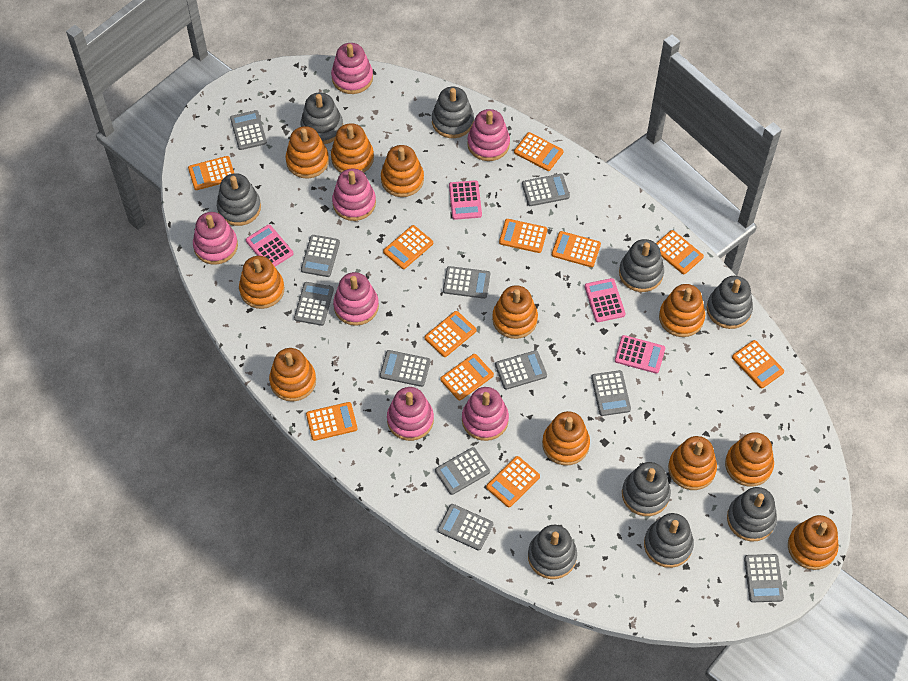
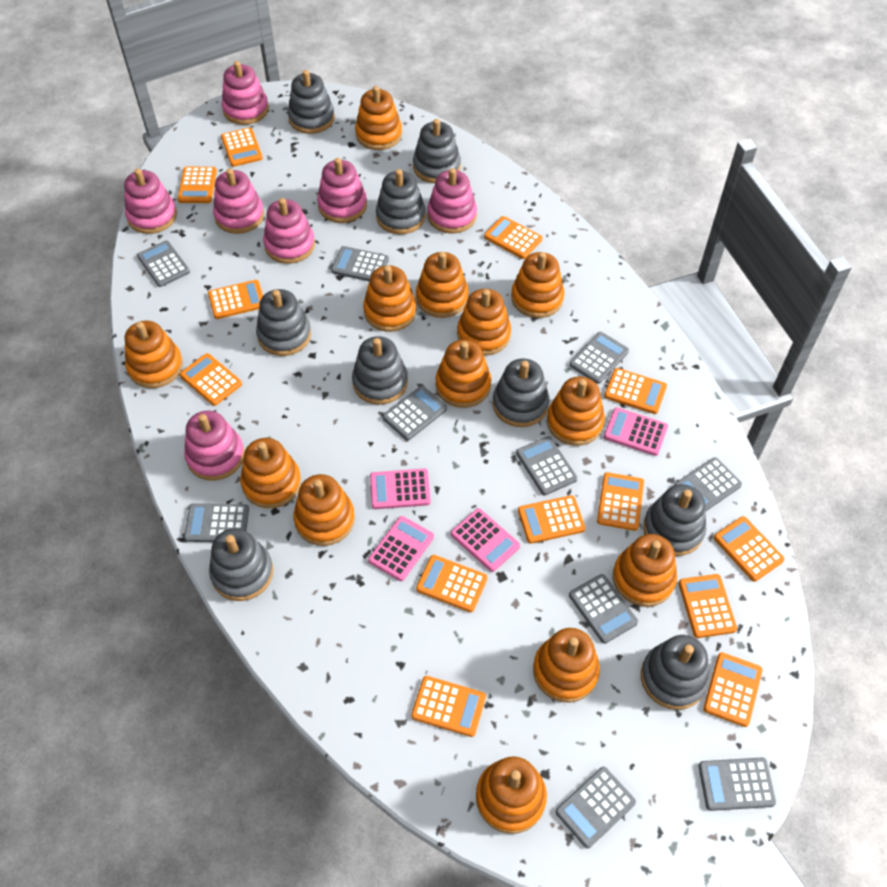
grey calculator: [230,110,267,150] [294,282,334,326] [301,235,340,277] [380,350,430,387] [435,447,490,495] [438,504,493,551] [443,266,490,299] [495,350,547,390] [522,174,570,206] [591,370,631,416] [744,554,784,602] = 11 -> [137,240,190,287] [184,503,249,542] [331,246,389,282] [383,386,447,441] [516,436,577,495] [555,767,636,849] [569,332,629,384] [569,574,638,644] [674,457,742,511] [698,758,776,811] = 10
orange calculator: [188,156,234,190] [306,402,358,441] [383,225,433,269] [425,311,477,357] [440,354,494,400] [486,456,540,507] [499,219,547,253] [514,132,563,171] [552,231,601,267] [656,230,704,274] [732,340,784,388] = 11 -> [178,167,217,203] [180,353,242,406] [208,280,263,319] [221,128,263,167] [411,676,486,737] [416,555,488,612] [484,216,542,259] [518,495,585,544] [597,472,644,531] [604,368,667,414] [678,574,737,638] [703,652,763,727] [714,516,784,582] = 13
orange stacking toy: [239,256,285,309] [269,348,316,402] [286,126,329,179] [331,123,374,173] [381,145,424,197] [492,285,538,339] [542,411,590,465] [659,284,705,337] [668,436,717,490] [725,432,774,487] [788,515,839,570] = 11 -> [125,321,183,388] [241,438,301,508] [294,474,355,546] [355,86,402,150] [363,265,417,332] [416,252,469,318] [436,340,491,408] [457,289,511,355] [476,756,547,834] [511,252,564,318] [533,628,600,703] [547,376,605,446] [613,534,677,607] = 13

